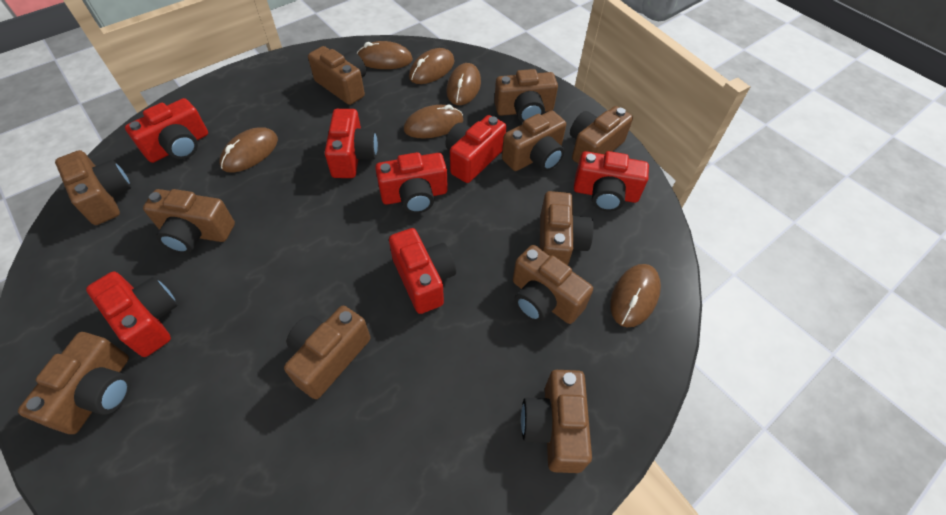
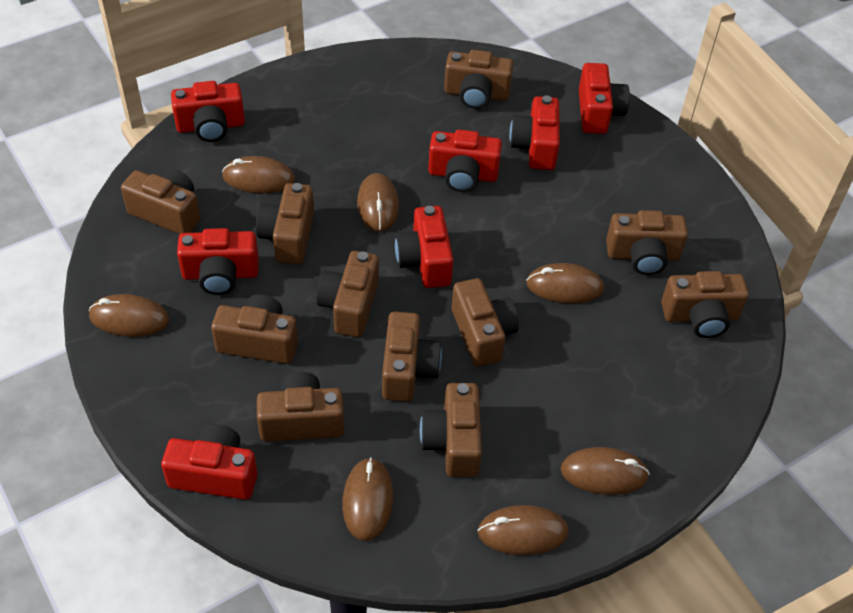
brown mouse: [220,127,278,173] [357,41,413,69] [404,105,463,139] [409,48,455,84] [446,63,481,105] [610,264,661,327] = 6 -> [88,294,169,337] [222,156,295,193] [342,457,393,541] [357,173,399,232] [477,505,569,555] [526,263,604,304] [561,447,650,495] = 7

